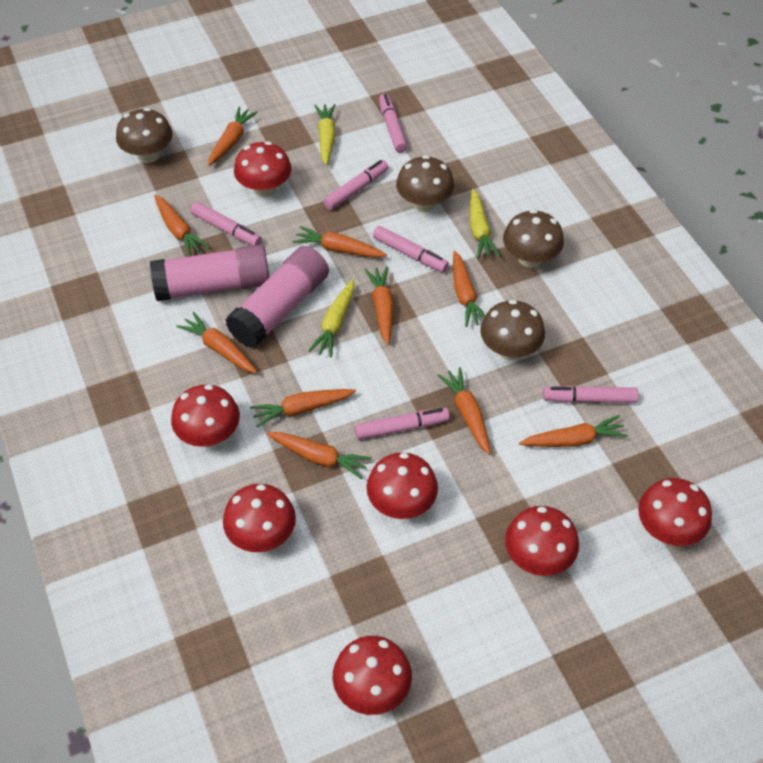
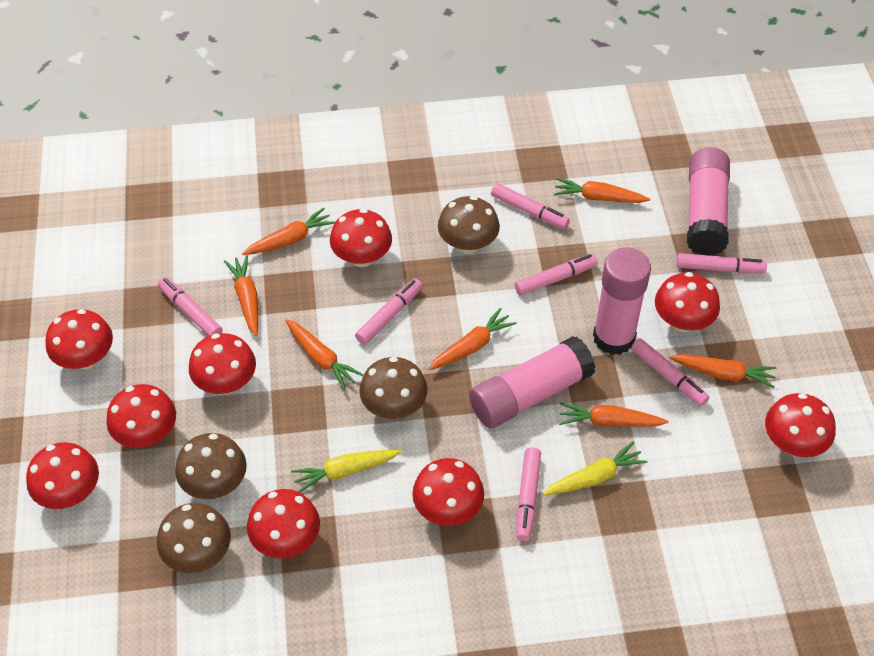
orange carrot: [154,195,210,256] [176,312,257,373] [208,107,258,166] [250,389,356,427] [267,432,371,479] [293,226,387,258] [365,266,393,345] [437,367,491,455] [453,251,485,327] [519,415,628,447] = 10 -> [224,255,258,336] [242,208,335,255] [285,319,363,390] [428,308,517,370] [554,178,650,203] [559,402,669,427] [669,354,776,388] = 7
pink glue stick: [150,245,269,301] [225,246,329,348] = 2 -> [469,336,595,429] [593,247,651,355] [687,147,730,255] = 3
pink marker: [190,202,262,246] [323,160,389,210] [355,408,449,440] [373,226,449,272] [379,94,408,153] [543,386,638,403] = 6 -> [158,277,222,336] [355,279,422,345] [491,183,570,229] [515,254,598,295] [516,447,541,541] [631,338,709,406] [676,253,767,273] = 7
red mushroom: [171,384,240,447] [223,484,296,552] [234,141,292,197] [333,636,412,715] [367,452,438,519] [505,506,579,576] [638,478,712,546] = 7 -> [26,442,99,509] [45,309,113,370] [107,384,176,448] [189,333,256,394] [247,489,320,559] [330,209,392,267] [412,458,484,526] [655,272,720,332] [765,393,836,457] = 9
yellow carrot: [308,280,354,358] [314,104,336,165] [470,189,500,259] = 3 -> [291,449,402,492] [543,441,647,495] = 2

